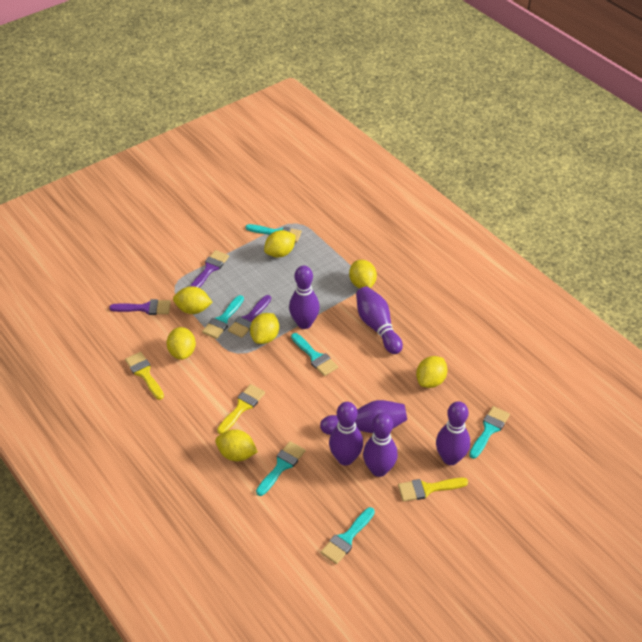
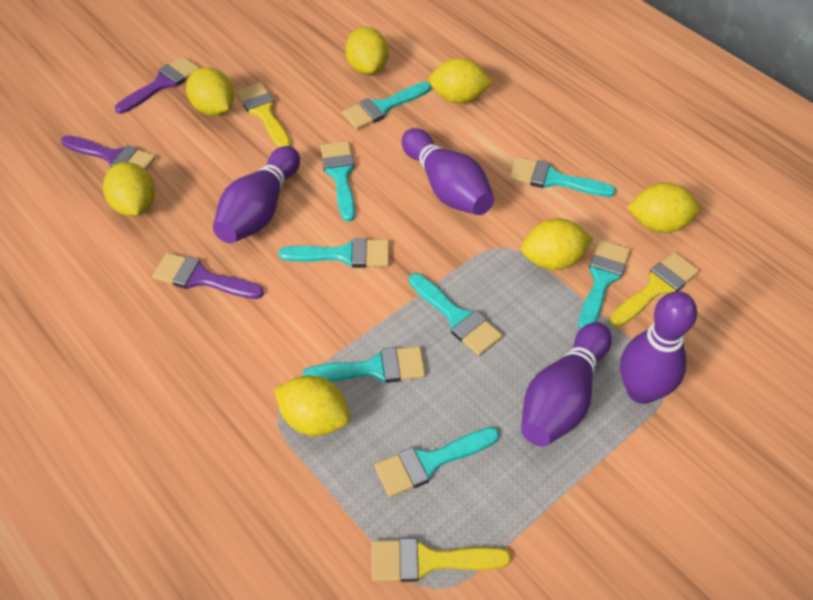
purple bowling pin: [289,265,320,329] [320,400,407,435] [329,402,363,466] [356,286,403,354] [363,413,398,477] [436,401,470,465] = 6 -> [213,146,300,243] [402,128,494,215] [521,322,612,447] [620,291,697,404] = 4
turquoise brush: [202,295,244,339] [245,224,302,243] [256,441,306,496] [291,333,338,376] [321,507,375,564] [469,406,510,459] = 6 -> [279,238,390,268] [302,346,425,383] [321,141,355,222] [342,82,431,129] [375,427,499,497] [409,273,502,356] [510,157,616,197] [578,240,631,329] = 8

